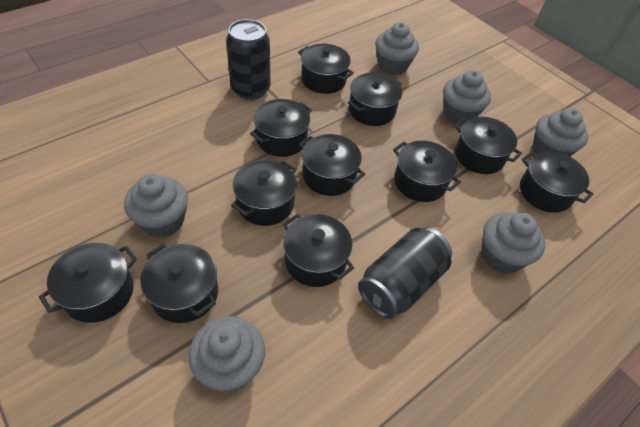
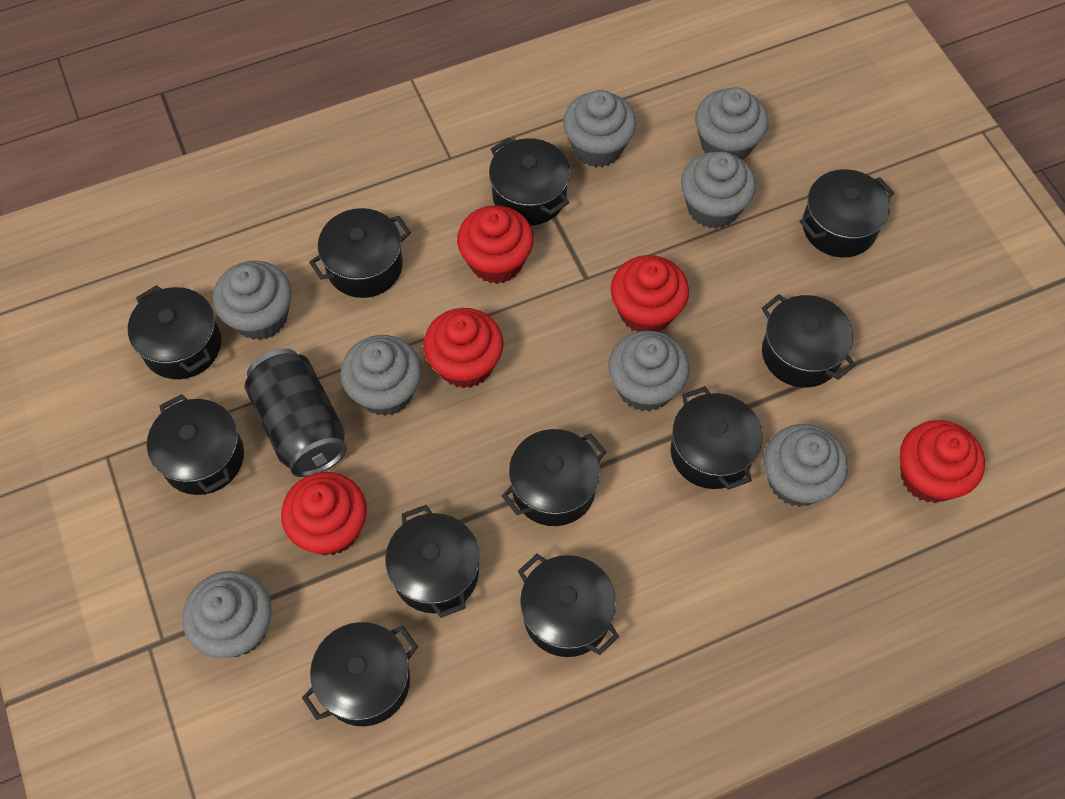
black can: [226,19,271,100] [358,227,452,319] = 2 -> [245,349,347,477] = 1
grey cupcake: [124,174,188,238] [188,316,265,392] [375,22,419,75] [443,70,491,125] [481,212,545,274] [532,108,588,156] = 6 -> [183,571,272,658] [213,261,292,340] [340,335,422,416] [563,90,636,167] [608,330,689,411] [681,151,756,229] [695,87,768,160] [764,424,848,507] = 8
red cupcake: none = 0 -> [281,472,367,556] [423,308,504,389] [457,205,534,284] [611,255,689,332] [900,420,985,503] = 5

